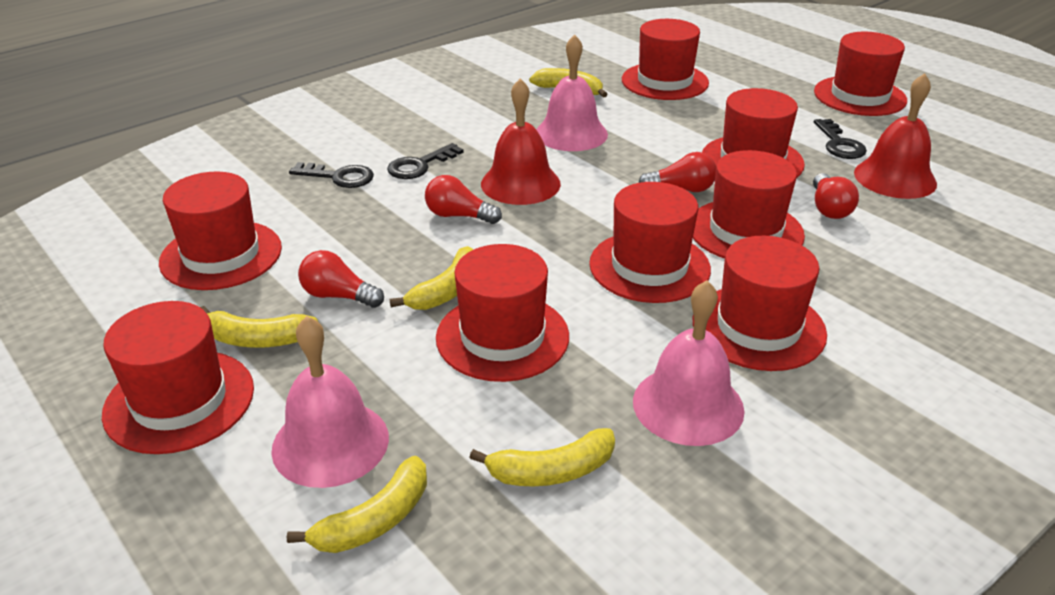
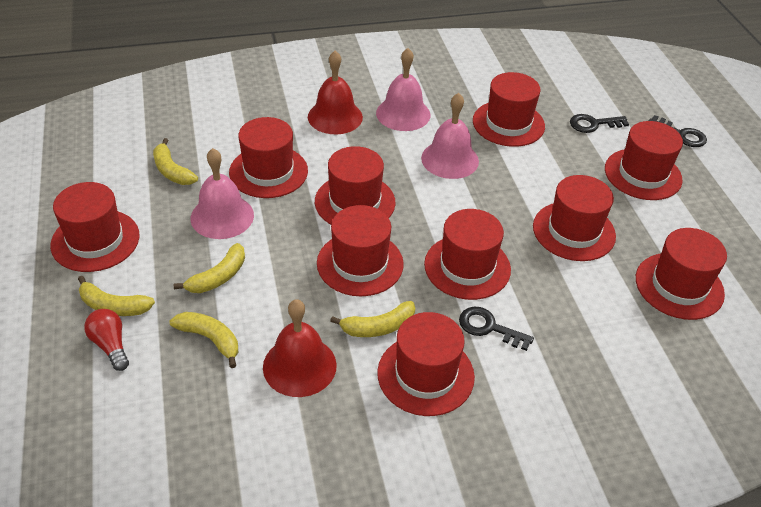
red hat: [102,301,254,454] [159,172,282,290] [436,244,569,382] [589,182,711,303] [622,19,709,100] [693,150,805,258] [693,236,827,371] [702,88,805,177] [814,32,907,116] = 9 -> [50,182,139,272] [229,117,308,198] [315,146,396,224] [317,205,404,296] [377,312,475,416] [424,209,511,300] [473,72,545,147] [533,175,616,261] [605,121,683,200] [636,228,727,320] = 10
red light bulb: [298,250,384,308] [425,175,502,224] [638,152,716,192] [813,173,859,219] = 4 -> [84,309,129,371] = 1

